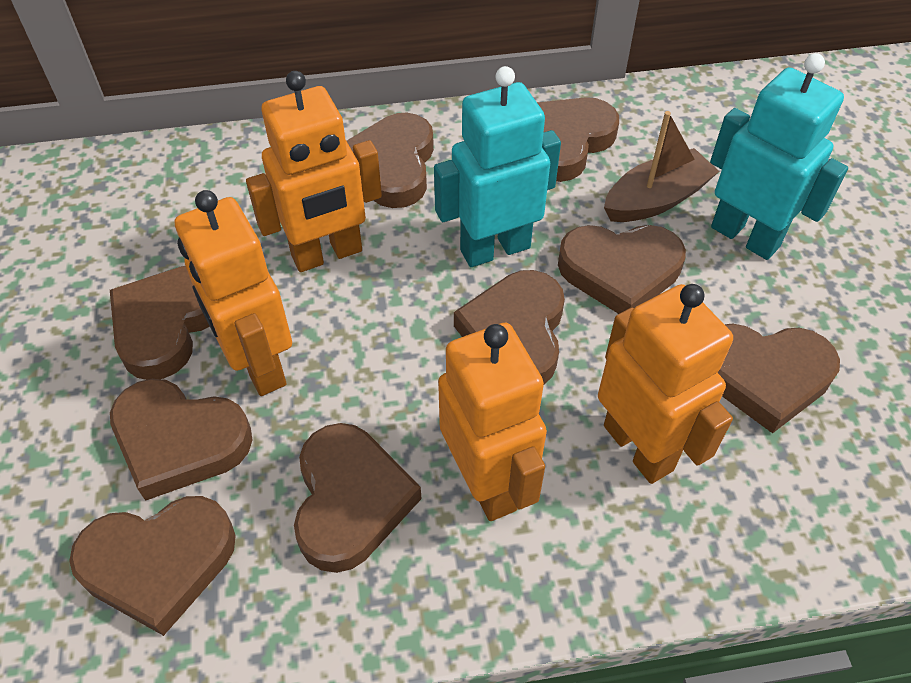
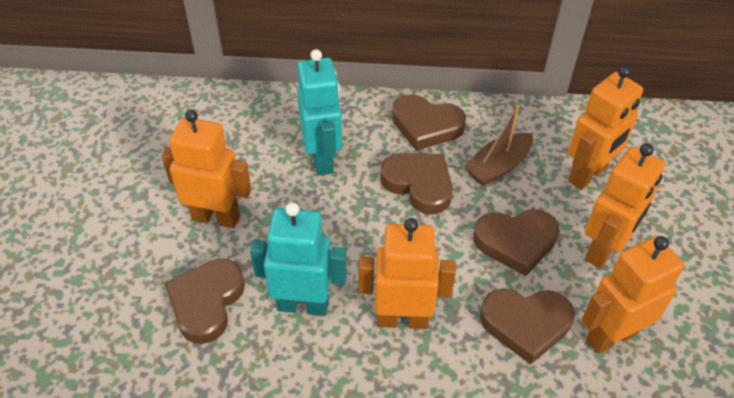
brown heart: [69,496,236,636] [110,266,210,380] [110,379,252,501] [294,423,422,573] [347,113,434,208] [454,270,565,384] [537,97,619,182] [558,225,686,314] [717,323,840,433] = 9 -> [164,259,245,344] [380,153,453,215] [392,95,466,151] [473,209,559,276] [480,289,575,365] = 5
orange robot: [175,190,292,396] [246,71,382,272] [438,323,547,521] [598,284,733,484] = 4 -> [161,110,251,228] [359,218,456,329] [568,66,643,190] [582,236,684,354] [585,143,665,269] = 5

